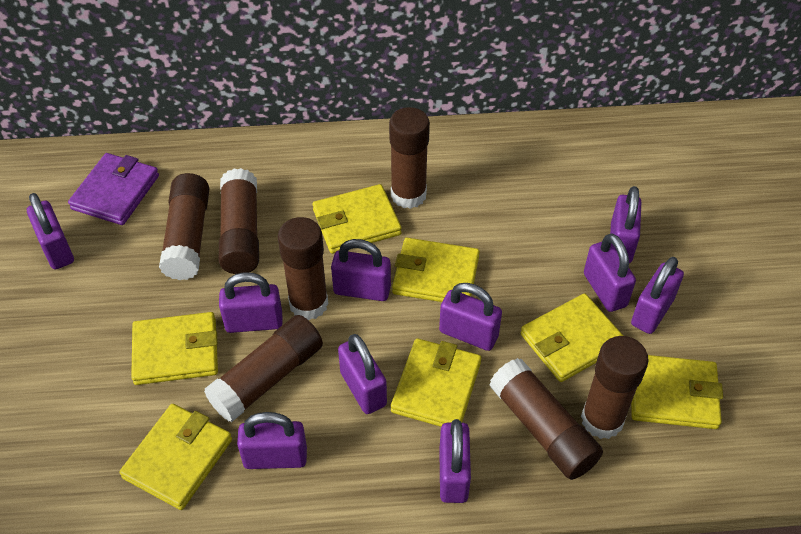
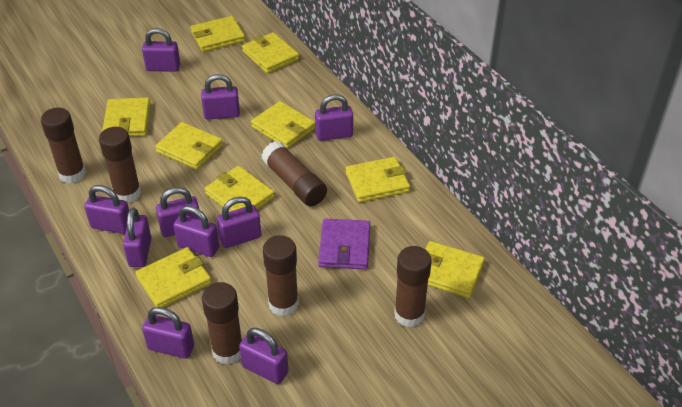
brown glue stick: [159,173,209,280] [204,315,323,422] [219,168,259,274] [278,217,328,320] [389,107,430,209] [489,358,603,480] [581,336,649,439] = 7 -> [41,108,86,183] [99,127,141,203] [202,282,242,365] [261,141,327,206] [263,235,299,316] [394,246,432,327] = 6
yellow wallet: [119,404,232,510] [131,312,218,385] [313,184,402,254] [391,338,481,427] [392,238,480,302] [521,293,623,382] [631,355,723,429] = 7 -> [102,97,150,136] [135,247,212,307] [155,122,223,170] [190,16,245,52] [205,166,275,212] [242,32,299,74] [251,101,315,149] [346,157,410,202] [425,241,485,298] = 9

